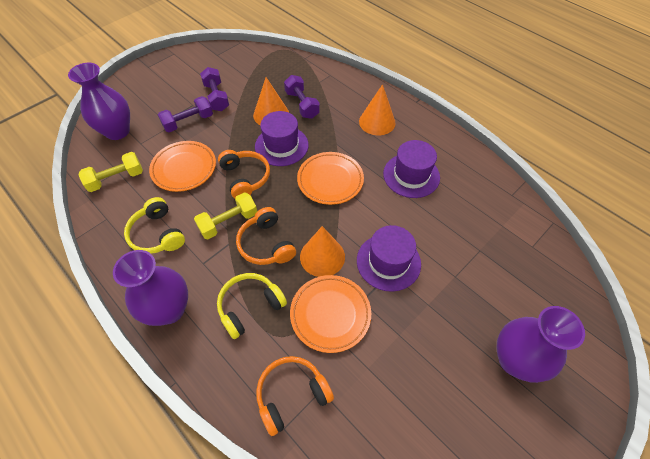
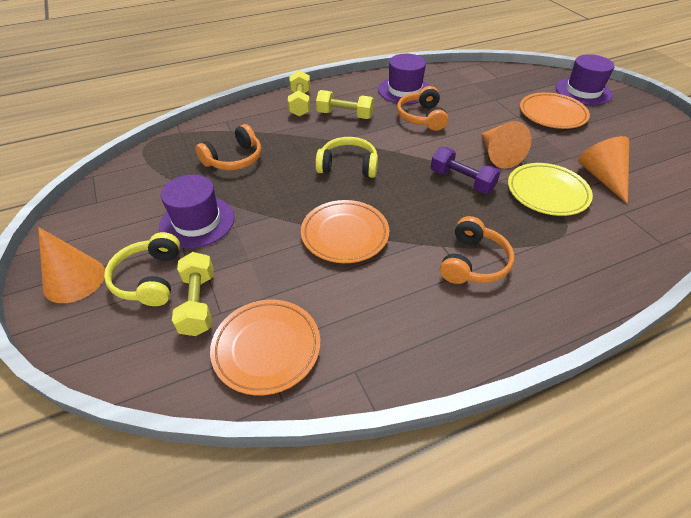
purple dumbbell: [158,96,213,132] [200,67,229,111] [284,75,320,119] = 3 -> [431,147,500,194] = 1
purple vase: [68,63,130,140] [113,250,188,326] [497,306,585,383] = 3 -> none = 0
yellow dumbbell: [79,152,143,192] [194,192,257,239] = 2 -> [172,252,213,336] [288,70,310,117] [316,90,374,119] = 3
yellow plate: none = 0 -> [508,163,593,216] = 1

